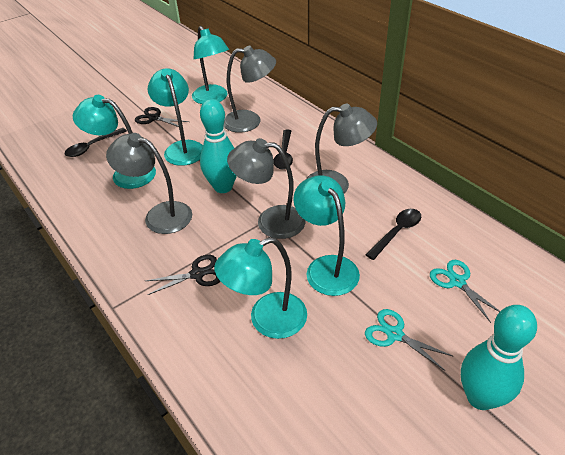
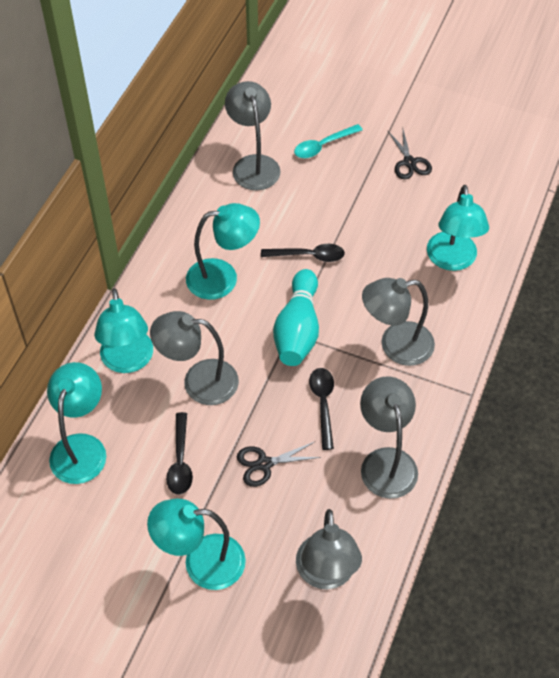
grey lamp: [106,133,192,234] [224,46,276,133] [227,138,306,239] [306,104,377,194] = 4 -> [150,311,239,405] [225,81,281,190] [296,509,362,589] [360,376,418,499] [362,278,435,366] = 5
turquoise bowling pin: [200,99,237,193] [461,305,537,410] = 2 -> [273,269,319,366] = 1
turquoise scissors: [365,309,454,371] [430,260,500,323] = 2 -> none = 0
turquoise spoon: none = 0 -> [294,124,362,158] = 1

